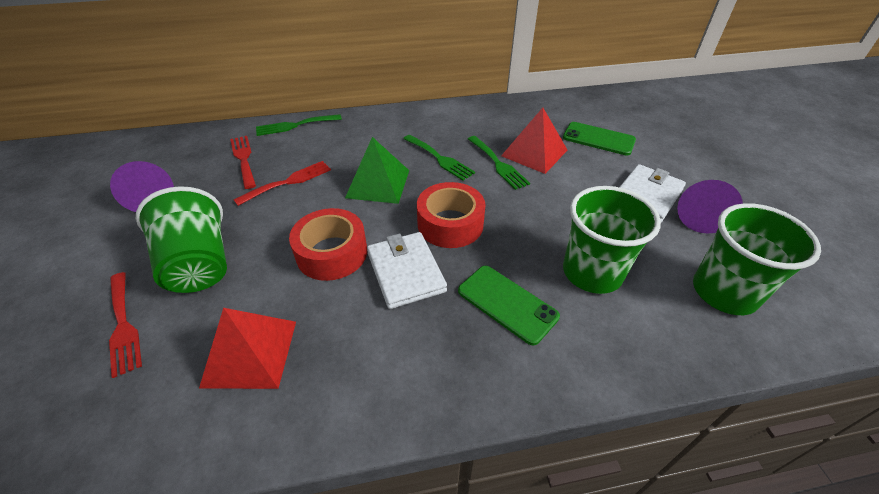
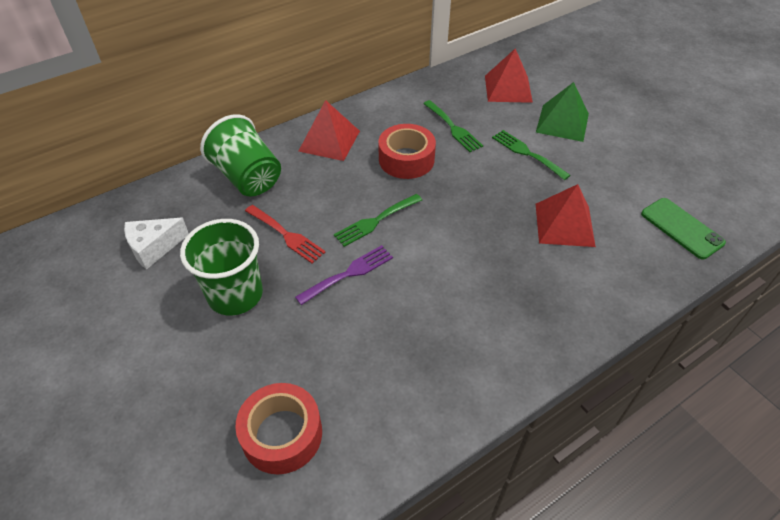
green cup: [136,186,227,293] [563,186,661,294] [693,203,821,315] = 3 -> [180,219,263,316] [200,114,281,196] = 2
green phone: [458,266,560,346] [563,122,636,155] = 2 -> [641,198,726,259] = 1
purple cone: [110,161,174,212] [677,180,743,234] = 2 -> none = 0
purple fork: none = 0 -> [295,245,393,305] = 1
red fork: [109,272,142,378] [230,136,256,189] [233,161,331,206] = 3 -> [245,205,326,263] = 1
red pyramid: [199,308,296,389] [501,108,567,174] = 2 -> [299,100,360,161] [485,48,533,103] [536,184,596,247] = 3
white cheese: none = 0 -> [124,218,189,270] = 1
white wallet: [367,232,447,309] [619,164,686,222] = 2 -> none = 0

